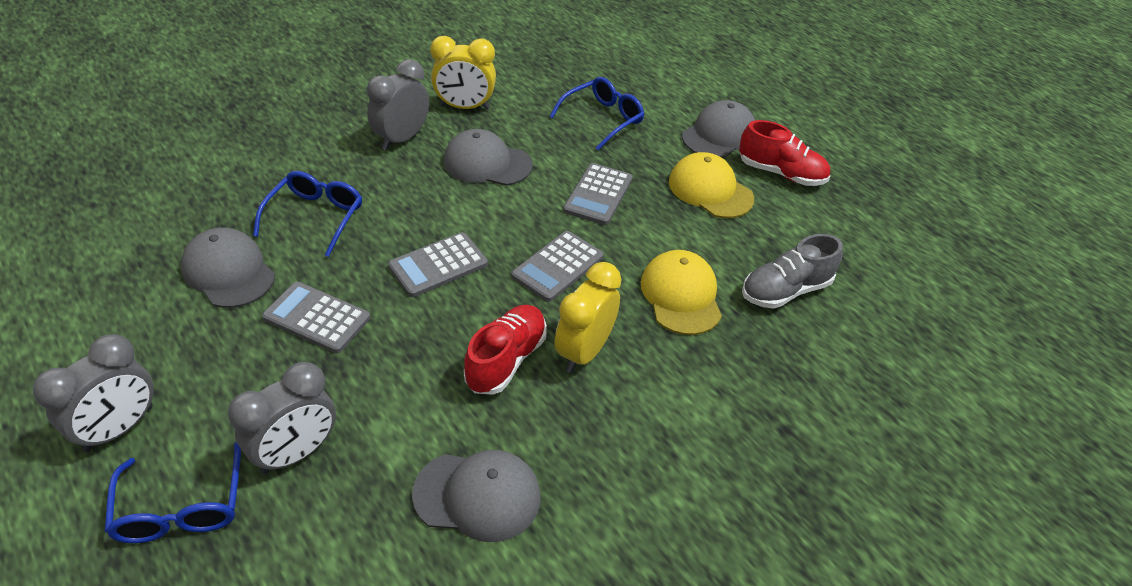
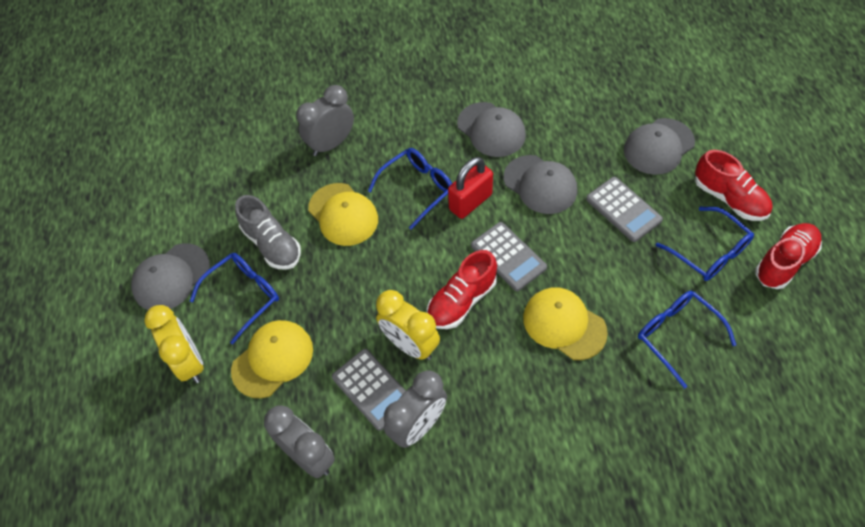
blue glasses: [105,442,241,543] [253,171,362,257] [549,77,644,150] = 3 -> [190,253,279,344] [368,148,452,230] [638,291,736,389] [656,207,754,281] = 4
grey calculator: [262,282,370,353] [388,232,488,297] [511,231,604,302] [563,163,633,225] = 4 -> [332,349,406,431] [471,222,547,291] [586,177,663,242] = 3
red padlock: none = 0 -> [448,157,493,219] = 1
red shoe: [464,305,547,395] [739,120,830,186] = 2 -> [427,250,497,329] [695,150,773,221] [755,223,822,289] = 3
yellow cap: [641,250,722,335] [669,152,754,218] = 2 -> [231,320,313,398] [308,183,378,246] [523,287,608,360] = 3

